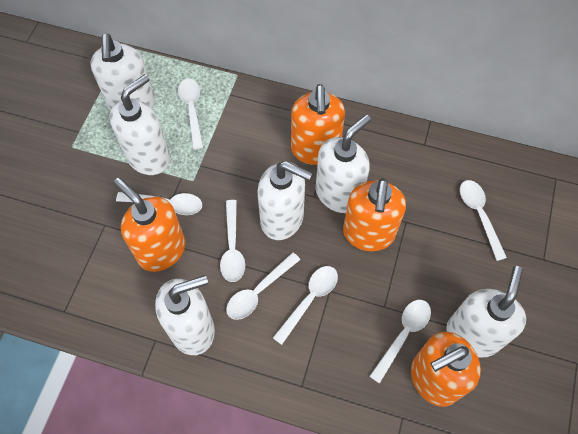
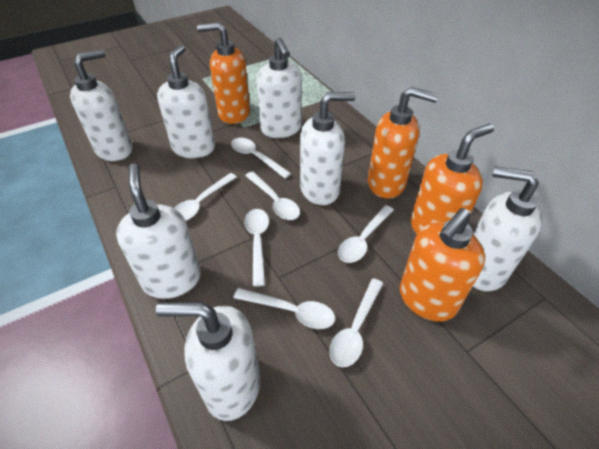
white soap dispenser: [90,34,155,111] [110,74,170,175] [155,275,215,355] [258,161,312,240] [316,114,371,213] [446,266,526,358] = 6 -> [70,49,133,161] [116,163,201,299] [156,302,260,421] [157,44,215,158] [256,38,302,138] [300,92,356,205] [473,166,542,291] = 7

